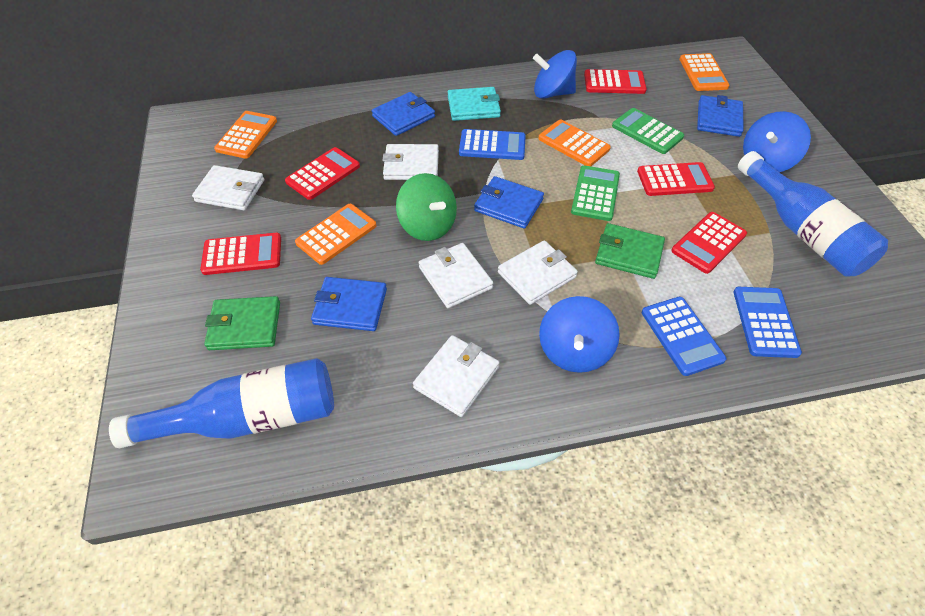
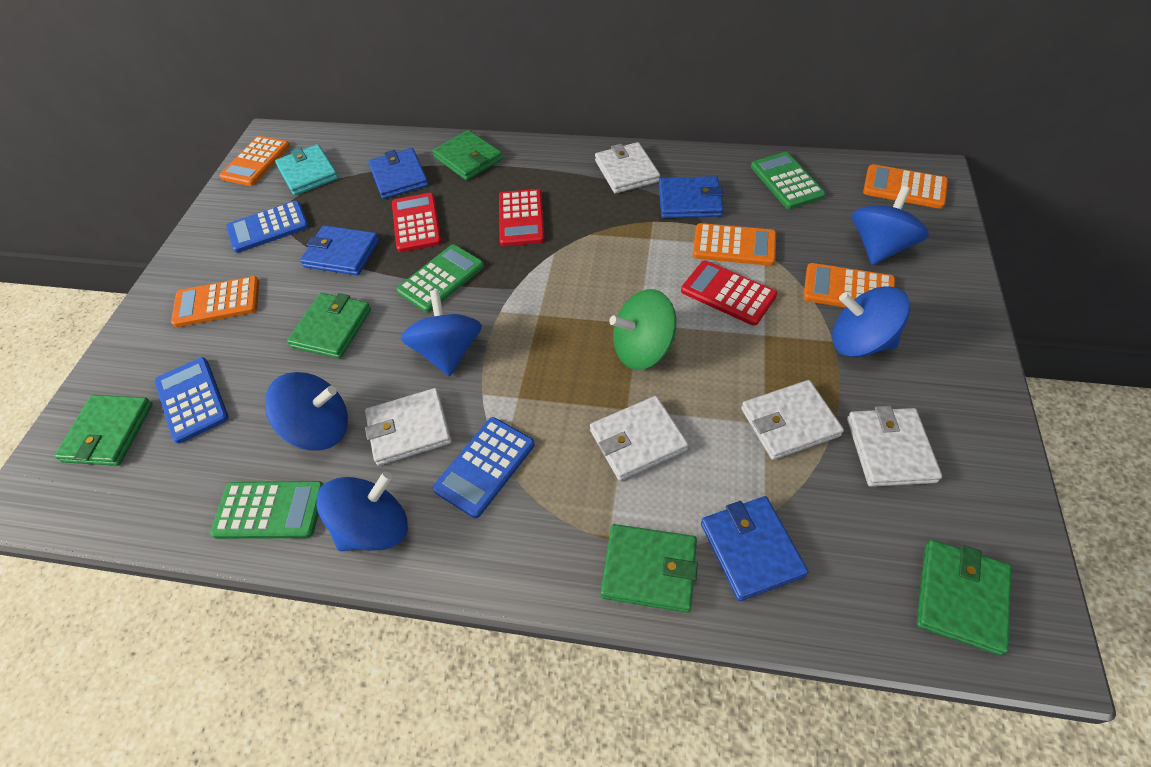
blue bottle: [109,358,334,448] [738,151,888,277] = 2 -> none = 0
blue spinning top: [533,50,577,99] [539,296,620,373] [743,111,811,172] = 3 -> [265,372,348,451] [316,472,408,551] [401,290,482,376] [832,286,910,357] [852,186,929,265] = 5
green calculator: [571,165,620,221] [612,108,684,154] = 2 -> [210,481,324,539] [397,244,484,313] [751,152,826,209] = 3
green wallet: [204,296,280,350] [595,223,665,279] = 2 -> [54,395,153,466] [287,293,371,359] [433,130,502,180] [601,524,698,613] [916,540,1011,655] = 5
orange calculator: [214,111,277,159] [295,204,377,265] [538,120,611,166] [680,53,730,91] = 4 -> [171,276,259,327] [219,136,290,186] [693,223,776,266] [803,263,895,307] [863,164,948,209] = 5
red calculator: [200,233,281,275] [285,147,360,200] [584,69,647,94] [637,162,715,196] [671,212,747,274] = 5 -> [392,193,442,252] [499,189,545,246] [681,261,777,326] = 3

